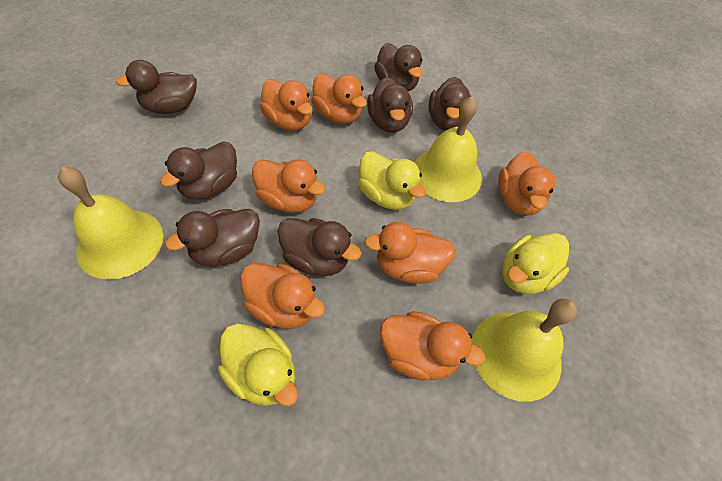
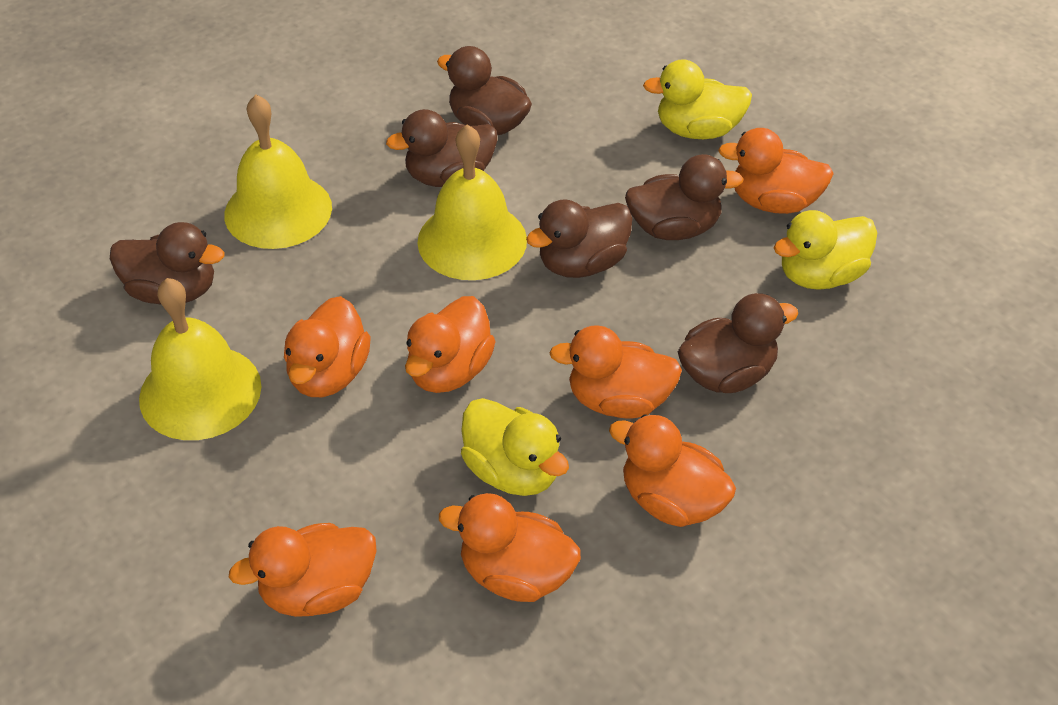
brown duck: [116,60,197,114] [160,141,237,200] [165,209,260,267] [278,218,362,276] [367,77,413,133] [374,43,423,91] [428,77,471,131] = 7 -> [110,222,224,305] [386,109,497,187] [437,46,532,135] [526,200,633,278] [625,154,744,240] [678,293,798,393] = 6

